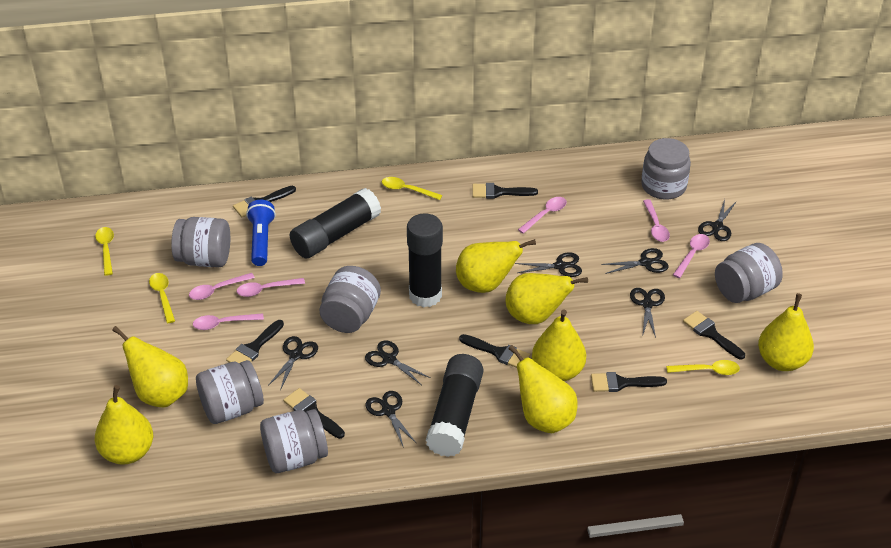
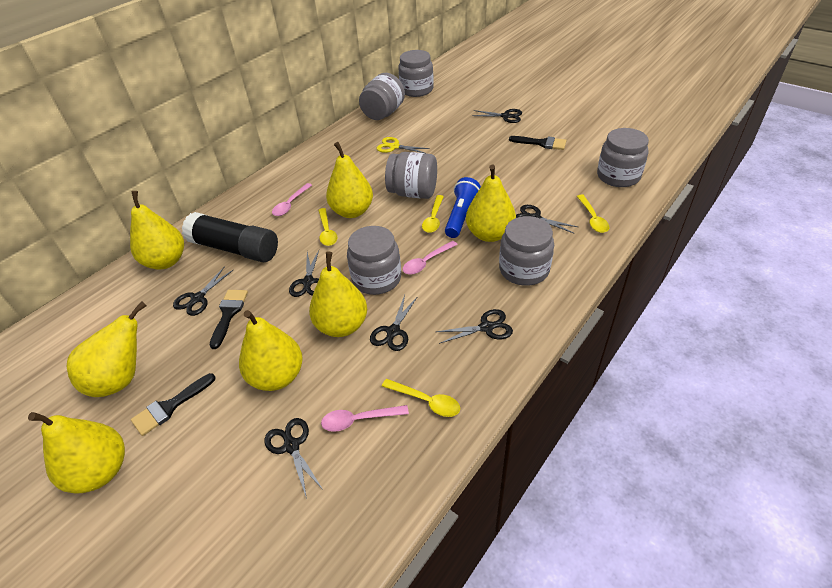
black brush: [226,320,284,364] [233,186,296,217] [283,388,345,439] [459,334,530,368] [472,183,538,199] [591,372,667,392] [683,311,745,359] = 7 -> [131,373,216,436] [209,290,248,349] [509,136,566,150] = 3
black glue stick: [290,188,381,258] [407,213,443,308] [426,354,483,457] = 3 -> [182,212,278,262] = 1
pink spoon: [189,273,255,300] [193,313,264,330] [237,278,305,297] [518,197,567,234] [643,199,670,242] [673,234,710,278] = 6 -> [272,183,312,216] [321,405,409,432] [403,241,458,275] = 3
yellow scissors: none = 0 -> [376,137,430,153] = 1

